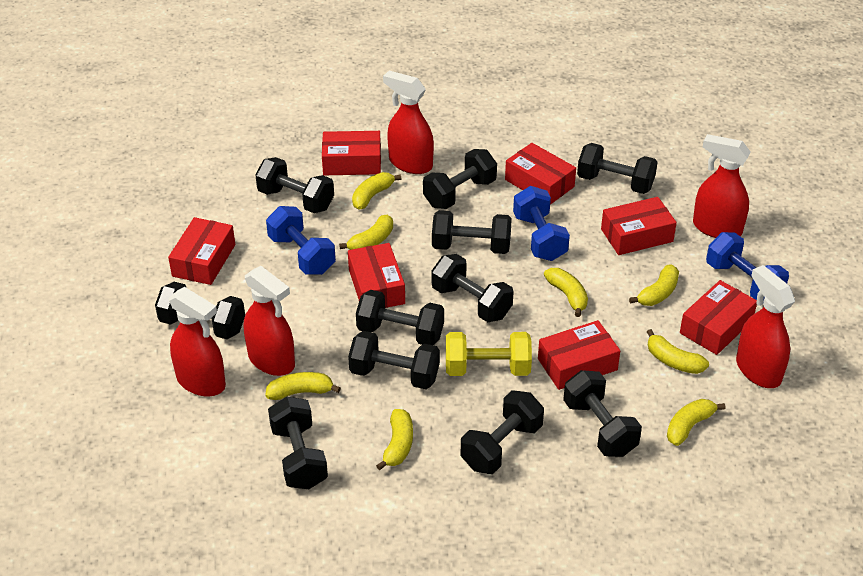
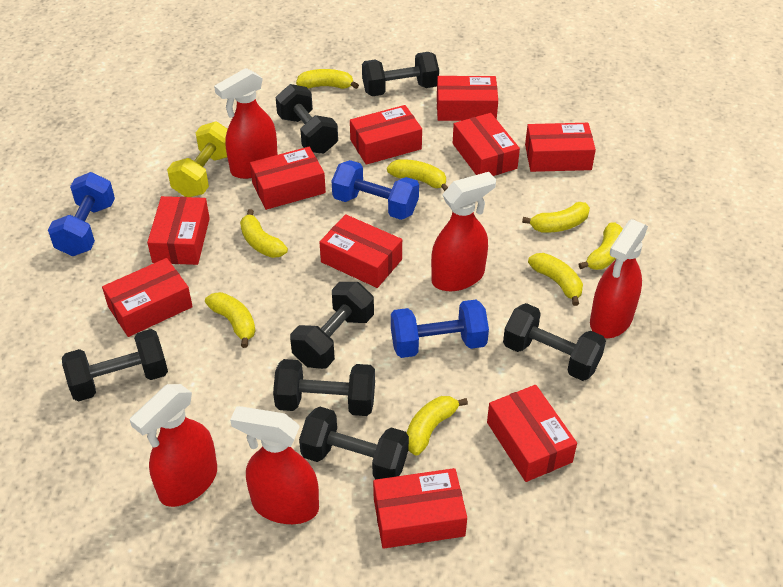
black dumbbell: [155,282,245,339] [255,157,334,213] [268,397,328,489] [348,331,440,389] [356,290,444,345] [423,149,497,209] [432,210,512,254] [432,254,513,322] [460,390,544,474] [563,370,642,457] [577,143,657,194] = 11 -> [62,329,168,402] [273,359,375,416] [275,84,338,154] [290,282,374,369] [299,406,409,479] [362,52,439,96] [503,303,606,381] = 7
red box: [168,217,235,285] [322,131,381,175] [348,243,405,308] [505,143,576,205] [538,320,620,390] [601,197,677,255] [680,280,757,355] = 7 -> [102,258,193,337] [147,196,210,265] [250,147,326,210] [319,214,402,288] [350,105,422,165] [373,468,467,549] [437,76,498,121] [453,113,520,176] [487,385,577,482] [525,123,596,172] = 10

